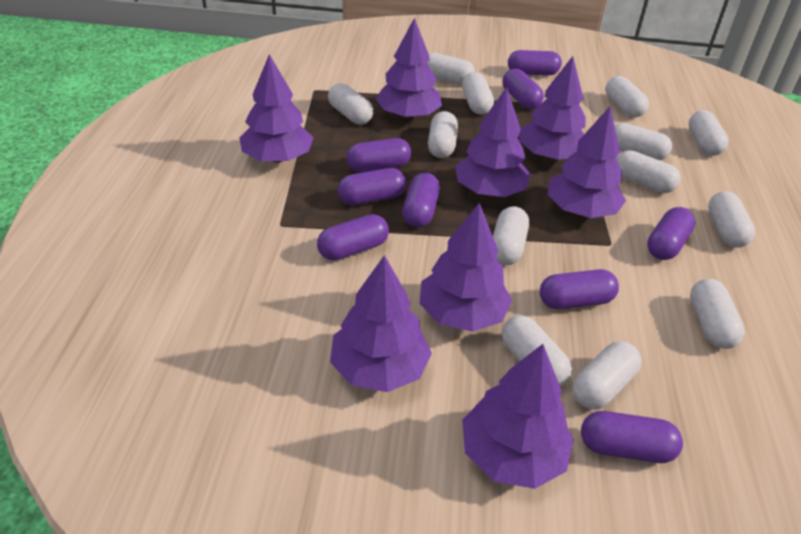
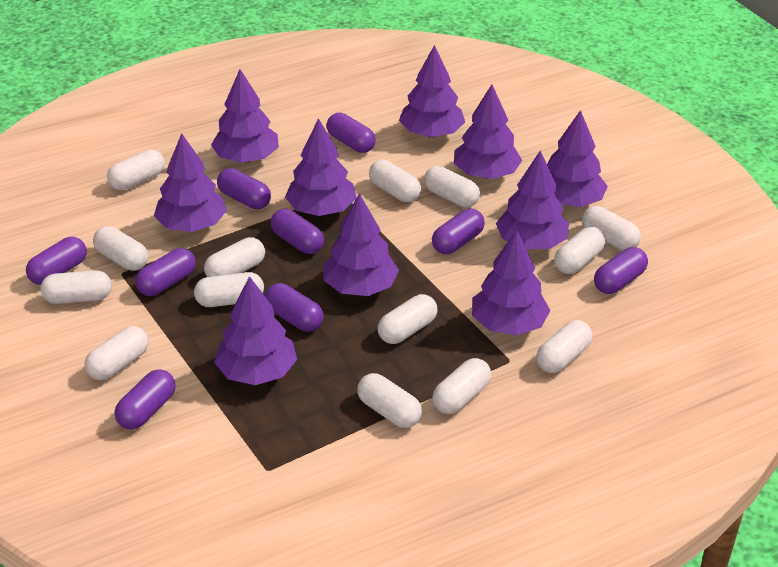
purple tree: [239,54,314,163] [330,255,432,392] [376,17,442,120] [420,203,512,332] [455,87,531,197] [462,344,574,489] [519,56,586,160] [547,107,626,218] = 8 -> [154,133,227,232] [211,69,279,163] [214,276,297,385] [285,118,357,216] [324,193,399,296] [399,45,465,138] [454,84,522,179] [472,230,551,335] [496,151,569,249] [547,110,608,207] = 10
white capsule: [328,83,374,125] [426,53,475,85] [428,111,458,158] [462,72,494,115] [493,206,529,265] [502,315,572,387] [572,341,641,410] [605,76,649,117] [615,123,672,160] [616,150,681,193] [689,110,729,156] [690,279,745,349] [708,191,755,248] = 13 -> [40,270,112,304] [85,326,149,380] [93,226,148,271] [107,150,165,190] [194,272,264,307] [204,237,265,277] [357,373,422,428] [369,160,421,202] [378,294,437,344] [424,166,480,207] [432,358,491,414] [536,320,593,373] [554,227,605,274] [582,206,641,250] = 14

